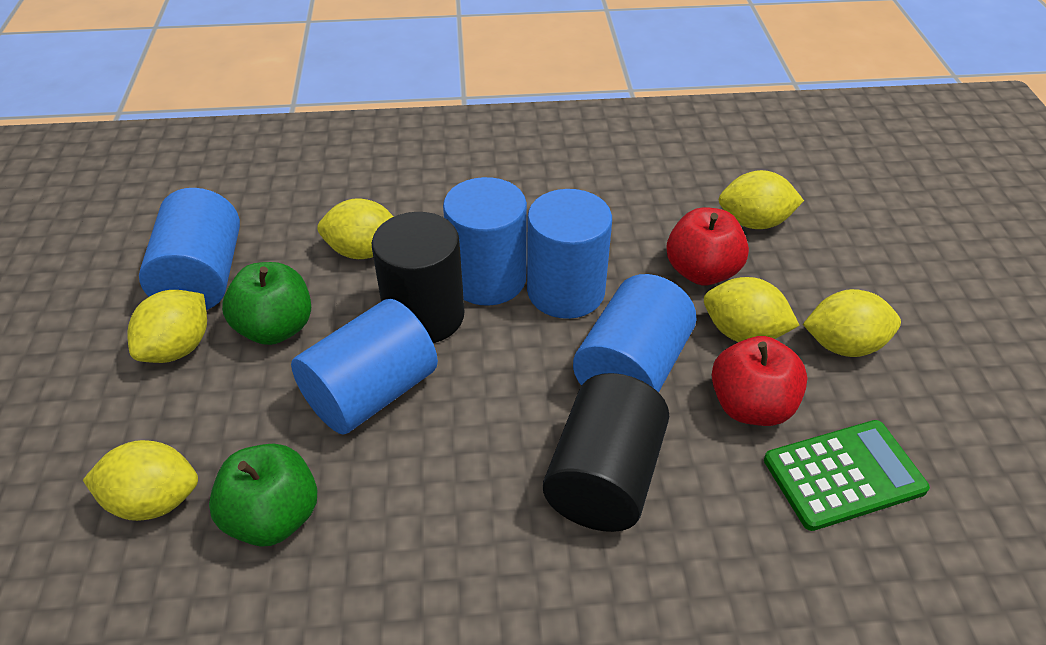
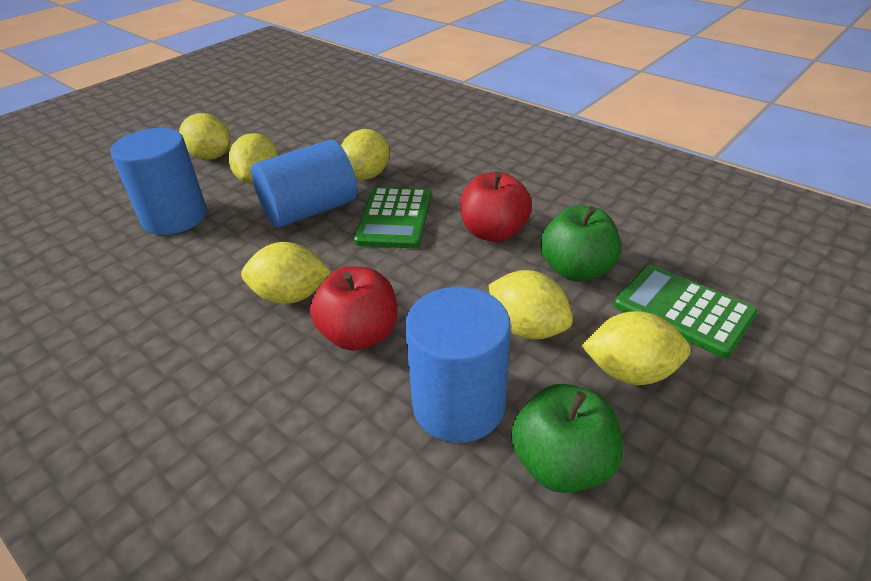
black cylinder: [372,212,465,343] [543,373,669,532] = 2 -> none = 0
blue cylinder: [139,188,240,310] [291,299,438,434] [443,177,527,306] [527,189,612,319] [573,274,696,392] = 5 -> [111,128,207,235] [251,140,357,228] [405,287,511,443] = 3
green calculator: [764,420,930,531] = 1 -> [354,187,431,248] [614,265,757,358] = 2

